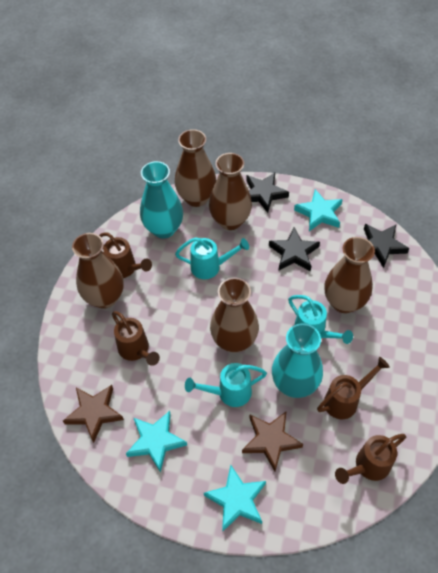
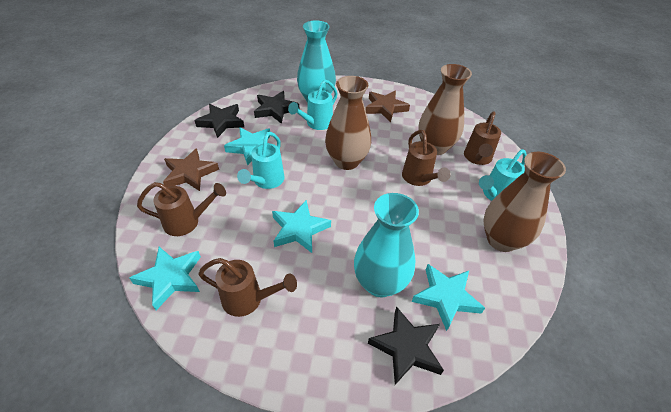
brown vase: [72,233,124,309] [175,129,216,207] [209,153,252,230] [210,278,259,353] [324,237,375,313] = 5 -> [325,76,371,170] [418,64,472,155] [483,152,566,252] = 3
turquoise star: [126,411,187,473] [204,465,266,531] [294,189,343,231] = 3 -> [130,247,201,310] [224,127,270,165] [272,200,331,253] [412,264,485,331] = 4

